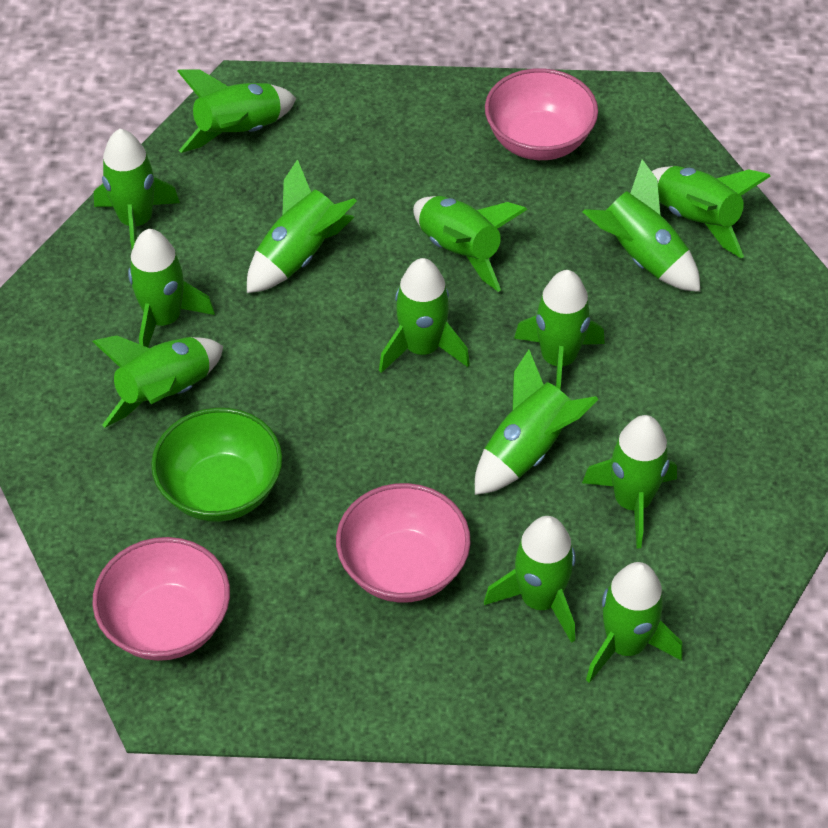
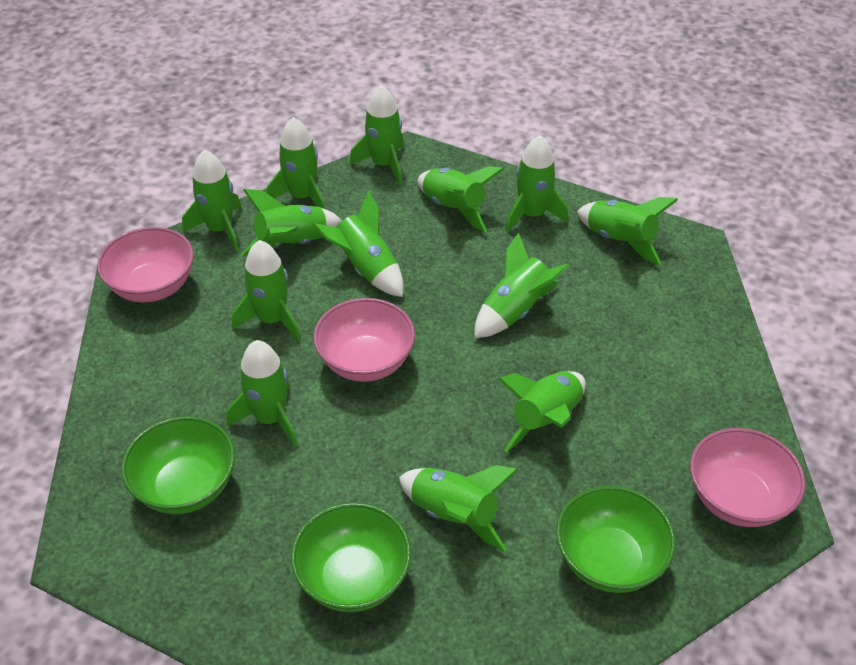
green bowl: [151,408,282,522] = 1 -> [122,416,235,514] [291,503,411,612] [556,486,676,593] = 3
green rocket: [92,335,223,427] [94,129,180,250] [128,229,215,347] [178,70,296,153] [247,159,357,293] [379,258,470,373] [413,196,527,292] [475,349,598,495] [484,516,576,643] [514,270,605,390] [582,415,677,548] [583,159,700,292] [586,562,683,683] [652,166,771,258] = 14 -> [182,149,242,251] [226,340,297,447] [232,240,301,341] [241,189,342,256] [267,117,325,209] [313,191,404,297] [349,85,404,185] [399,465,518,552] [418,166,504,233] [474,233,570,338] [498,371,586,453] [505,135,569,232] [577,197,678,265] = 13

